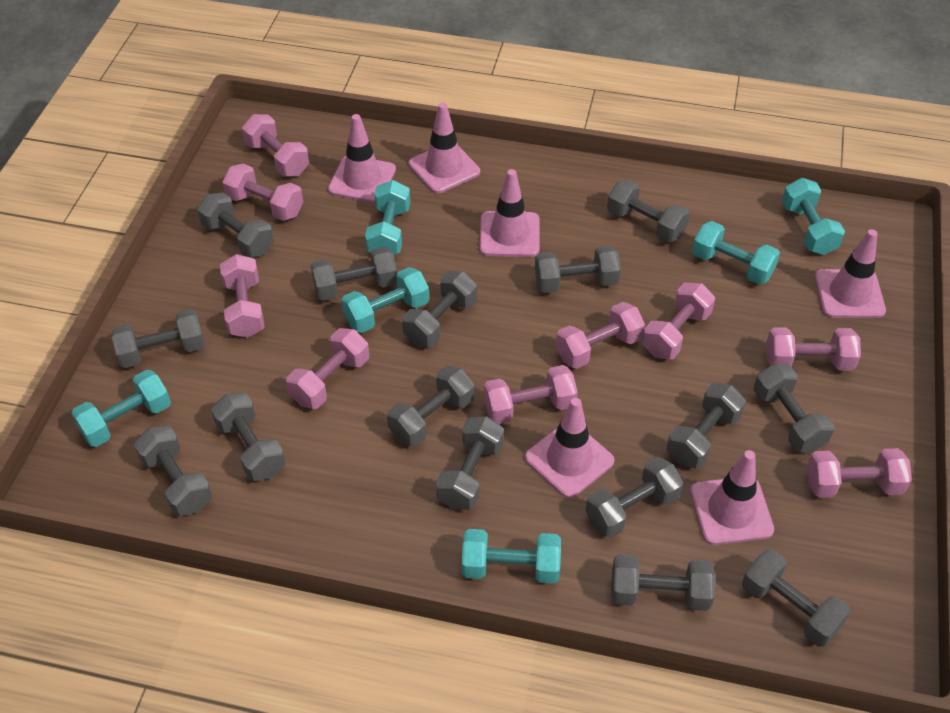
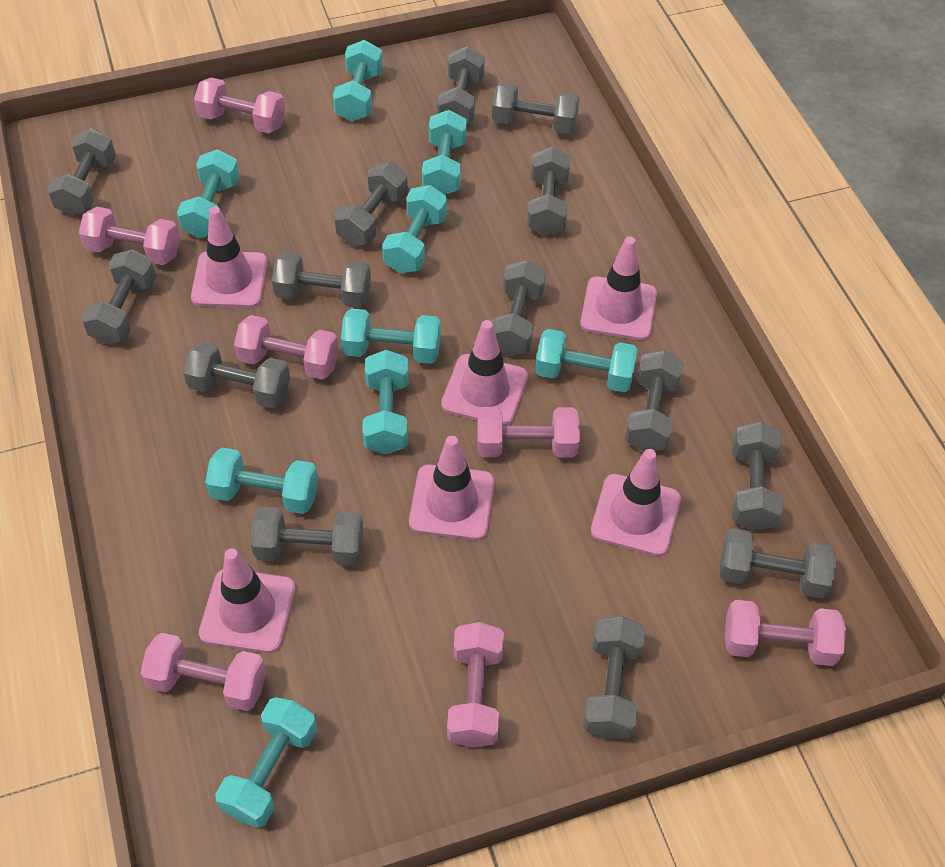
grey dumbbell: [112,309,205,368] [134,426,212,516] [197,192,274,257] [211,393,286,481] [311,247,397,301] [387,366,474,447] [402,271,477,347] [436,416,504,510] [535,246,621,293] [585,457,683,538] [607,179,690,243] [611,554,715,611] [666,383,746,468] [742,549,850,647] [753,364,834,452] = 15 -> [47,128,116,216] [81,249,156,345] [183,342,290,409] [251,507,363,566] [272,252,371,308] [334,162,408,246] [437,46,485,124] [492,82,580,134] [492,260,546,356] [527,147,570,236] [583,616,646,740] [625,350,684,452] [720,528,837,598] [732,422,783,531] = 14
pink dumbbell: [220,254,265,338] [222,164,303,221] [242,114,309,177] [286,328,369,409] [484,365,578,424] [556,302,645,369] [642,283,715,359] [766,327,861,371] [807,448,912,498] = 9 -> [79,207,180,265] [140,633,266,711] [194,78,285,133] [234,315,339,380] [447,622,504,748] [477,407,580,457] [725,600,846,666] = 7
turquoise dumbbell: [71,370,171,447] [341,267,429,333] [365,180,410,255] [462,529,561,584] [692,221,780,285] [782,178,845,255] = 6 -> [177,149,240,238] [205,448,318,514] [215,697,317,828] [333,40,383,121] [341,308,441,364] [362,350,409,454] [382,185,447,273] [422,110,467,195] [535,329,638,392] = 9

